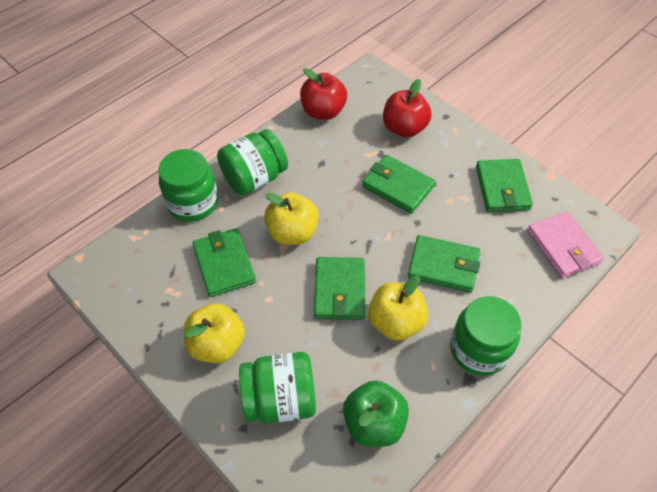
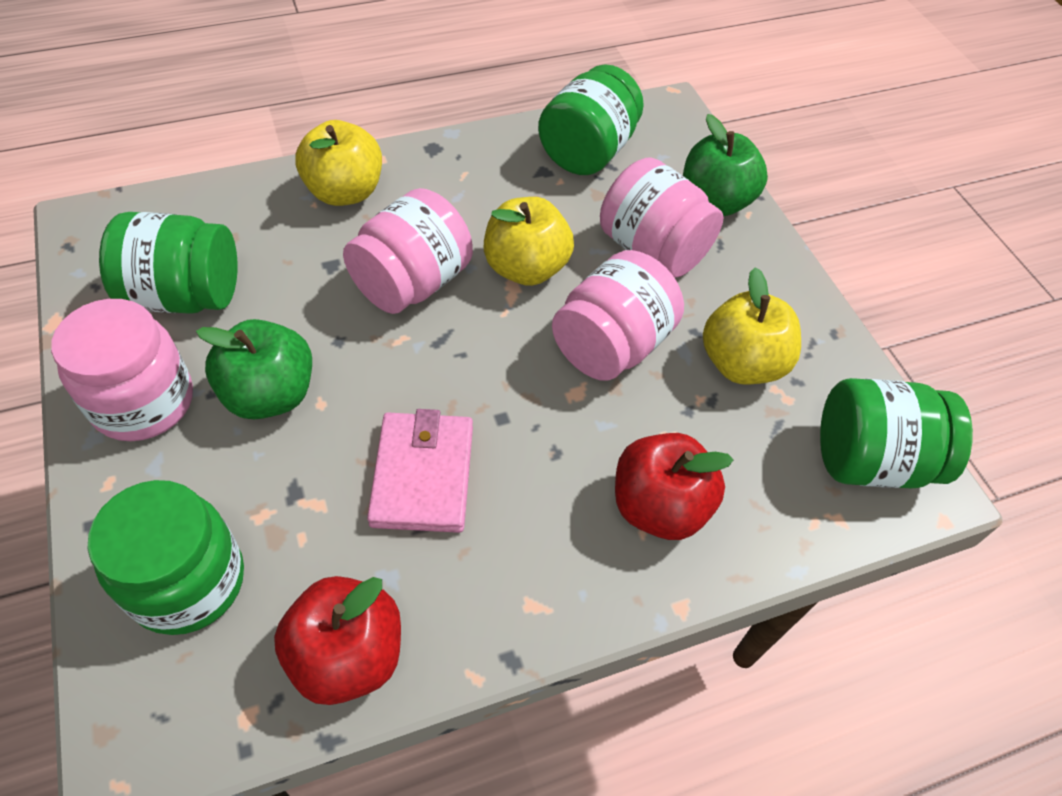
green apple: [343,380,409,447] = 1 -> [196,319,312,419] [683,114,768,216] = 2
green wallet: [192,228,256,297] [314,257,365,320] [362,155,436,214] [408,235,480,292] [476,159,533,212] = 5 -> none = 0
pink jar: none = 0 -> [51,299,193,441] [343,188,473,314] [552,250,684,381] [600,157,724,277] = 4

